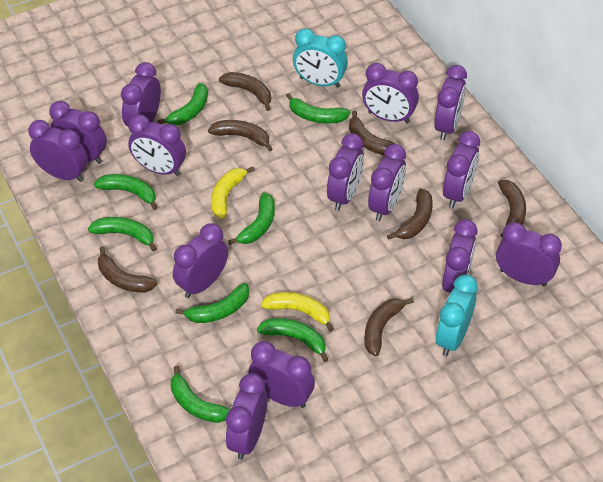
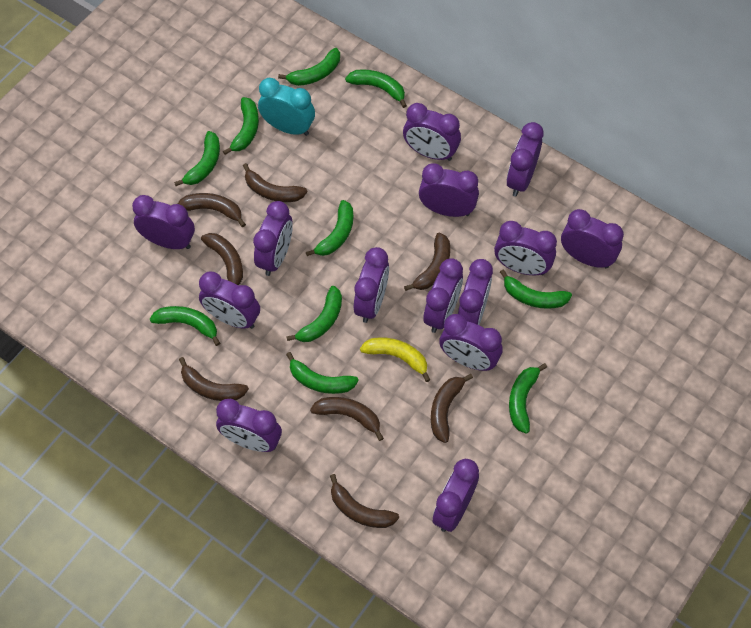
brown banana: [98,246,158,293] [208,120,273,152] [219,72,271,111] [349,110,395,156] [364,298,414,356] [387,188,433,240] [498,180,526,238] = 7 -> [178,193,246,227] [179,357,249,401] [201,233,243,285] [243,163,307,202] [310,397,384,441] [330,474,399,528] [404,233,450,291] [431,374,473,443] = 8
green banana: [88,217,157,252] [94,174,158,210] [157,83,208,125] [171,365,231,423] [175,283,249,323] [228,192,275,245] [257,318,329,362] [286,93,350,124] = 8 -> [150,306,220,346] [174,131,220,186] [223,97,259,155] [278,48,340,86] [286,286,342,342] [286,352,359,394] [306,200,353,256] [345,69,407,108] [500,269,572,309] [509,363,547,434] = 10
turquoise clock: [293,28,348,88] [436,275,478,356] = 2 -> [258,78,315,136] = 1
yellow banana: [211,167,254,219] [261,292,334,332] = 2 -> [360,337,430,382] = 1

